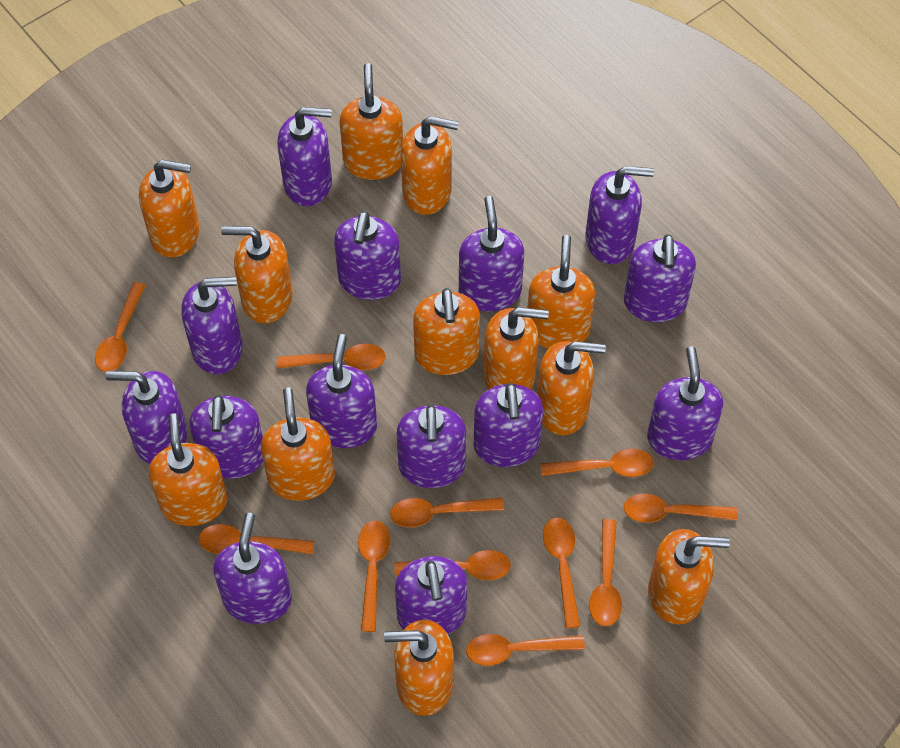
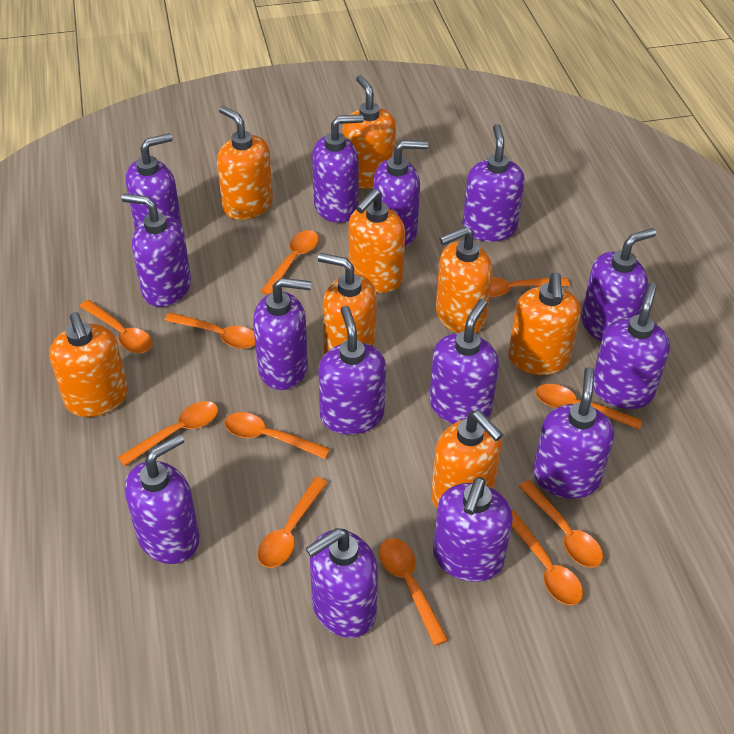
orange soap dispenser: [139,160,200,258] [149,413,227,526] [221,226,293,323] [261,387,335,501] [339,63,403,180] [384,620,454,716] [401,116,459,215] [413,288,480,375] [483,307,549,390] [527,235,595,349] [537,341,606,435] [648,529,730,625] = 12 -> [49,312,128,417] [217,106,273,220] [318,253,377,355] [342,75,396,189] [349,189,405,293] [431,410,503,508] [436,226,493,333] [508,272,581,375] = 8

